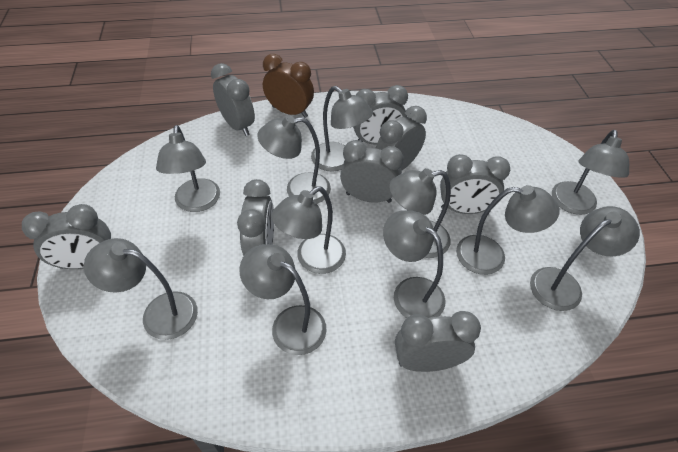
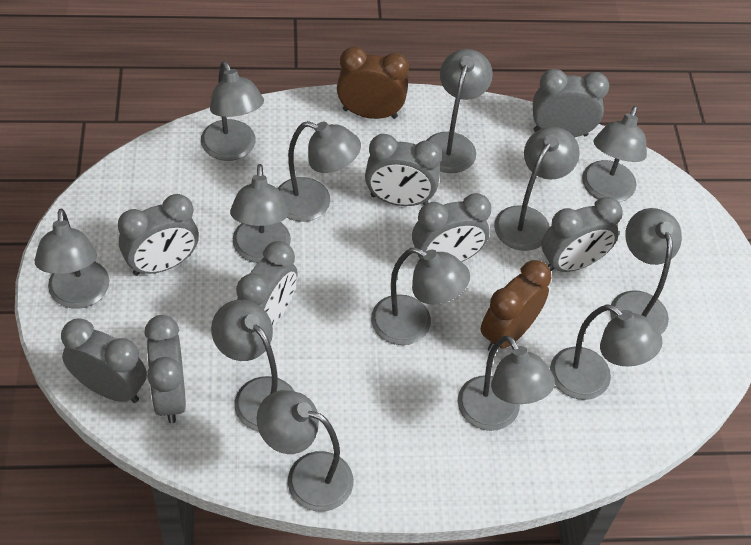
brown clock: [263,54,314,118] = 1 -> [337,47,409,119] [481,260,551,352] = 2
grey lamp: [84,238,198,340] [156,125,220,212] [239,244,327,355] [257,115,331,204] [271,187,346,274] [311,86,373,171] [383,210,445,318] [389,168,451,258] [456,185,560,275] [530,206,640,311] [552,130,629,215] = 11 -> [35,209,110,309] [201,61,264,161] [211,300,295,431] [230,164,291,263] [257,390,353,512] [278,121,361,222] [371,248,470,345] [427,49,493,173] [458,335,555,431] [494,127,580,251] [550,304,662,400] [582,106,647,202] [610,208,682,334] = 13

